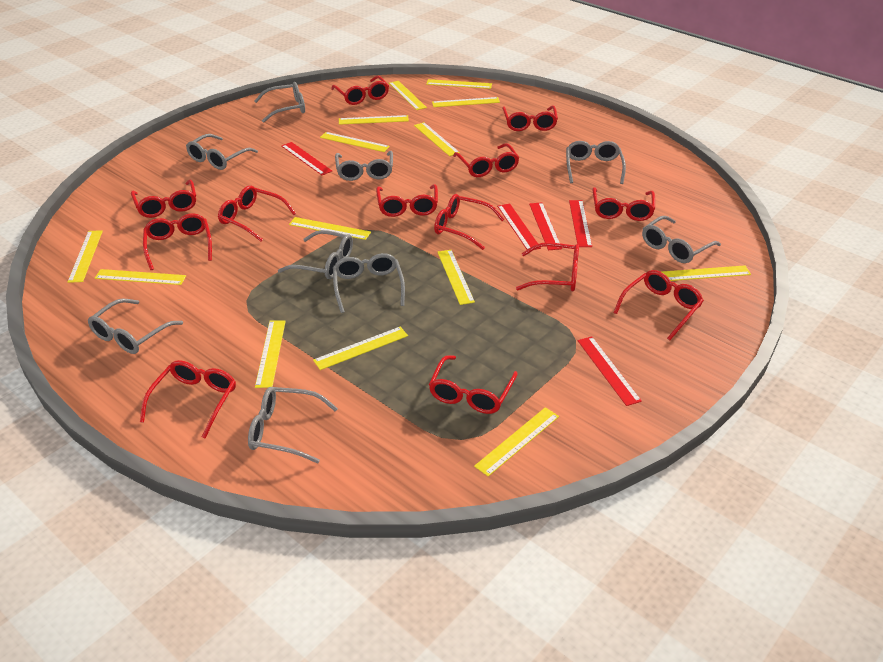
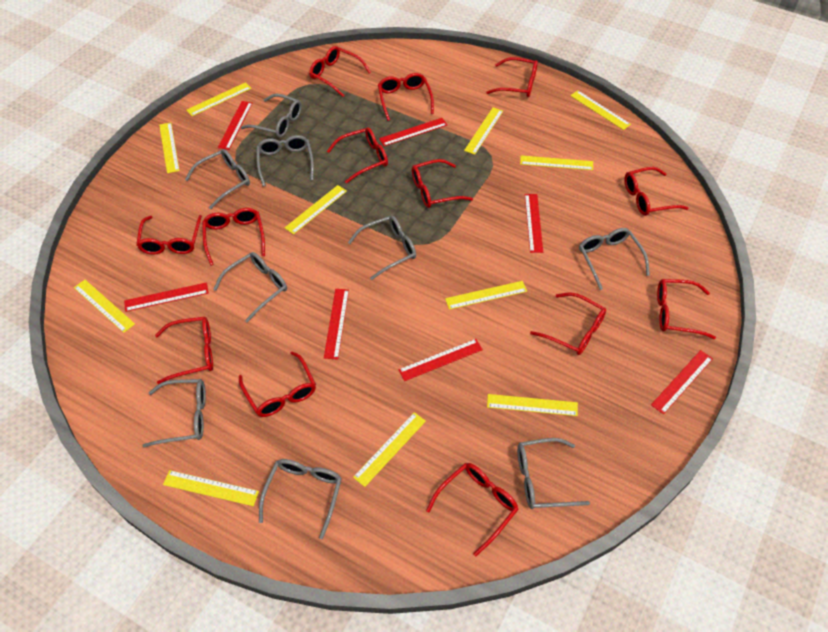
red ruler: [281,142,332,175] [497,204,541,250] [529,202,562,250] [569,200,592,247] [578,337,642,406] = 5 -> [124,282,209,312] [218,101,253,150] [324,289,349,360] [379,118,447,146] [398,339,483,381] [525,194,543,253] [651,350,713,414] = 7
yellow ruler: [68,230,103,283] [95,269,186,285] [255,321,286,388] [289,217,371,240] [313,327,408,370] [320,132,390,152] [339,115,409,125] [389,81,427,110] [414,122,460,156] [426,79,492,89] [432,97,500,107] [437,250,475,305] [474,407,559,477] [662,265,751,281] = 14 -> [74,280,135,333] [159,122,180,173] [163,470,259,506] [187,82,251,116] [285,185,347,234] [353,412,426,487] [445,281,527,310] [464,107,503,155] [487,394,578,416] [520,155,593,170] [570,90,631,130] = 11

